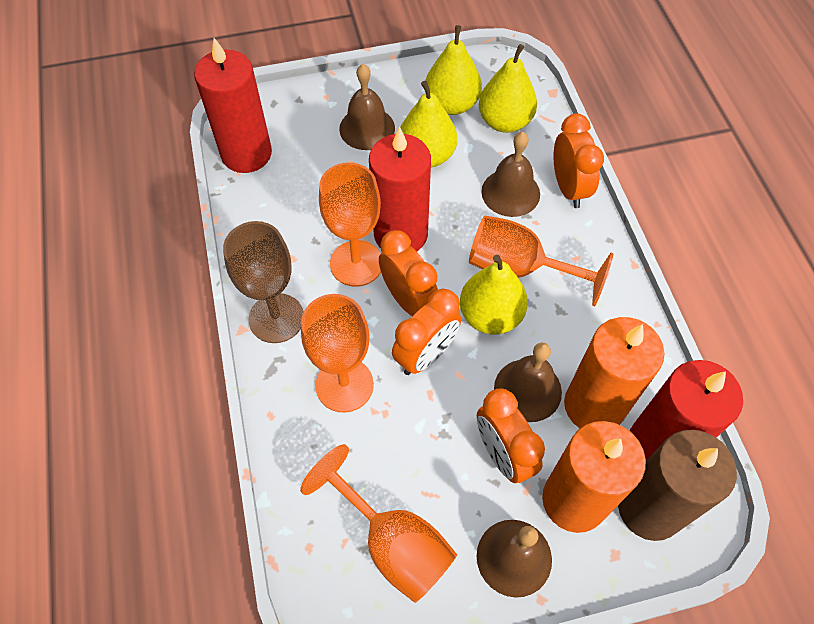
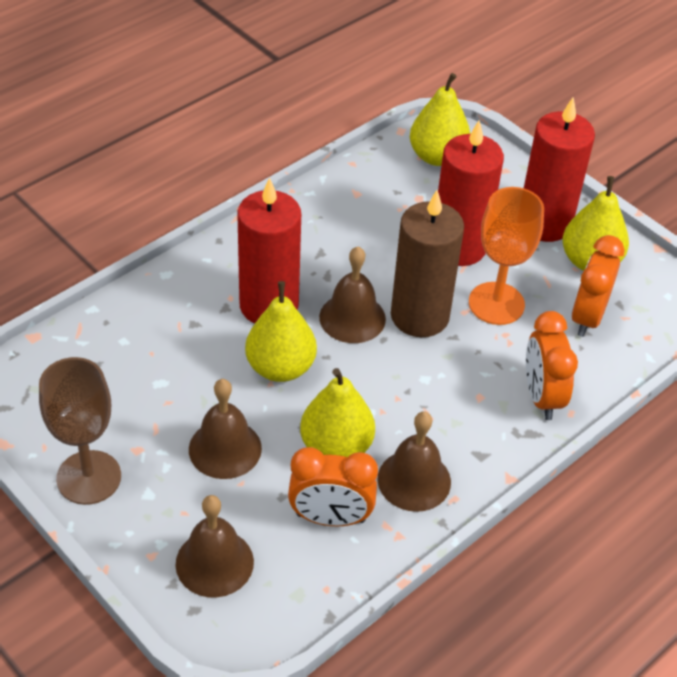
orange candle: [542,421,646,533] [564,317,664,428] = 2 -> none = 0
orange clock: [379,230,438,316] [392,289,461,375] [477,388,545,483] [554,114,604,208] = 4 -> [288,447,378,526] [526,311,578,420] [571,235,624,337] = 3
orange goblet: [300,444,457,603] [301,294,374,413] [319,162,381,287] [469,216,613,306] = 4 -> [469,187,544,325] = 1

